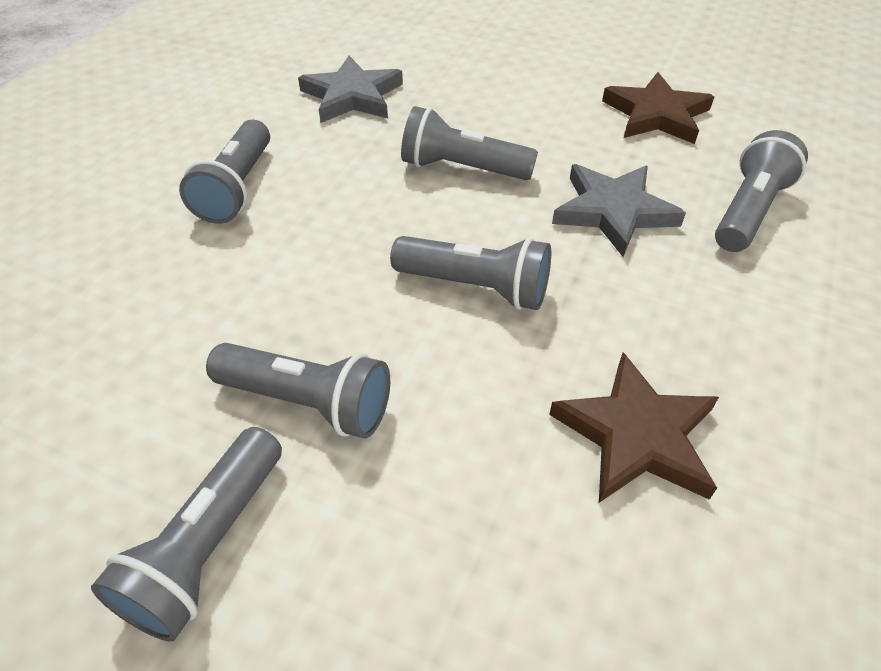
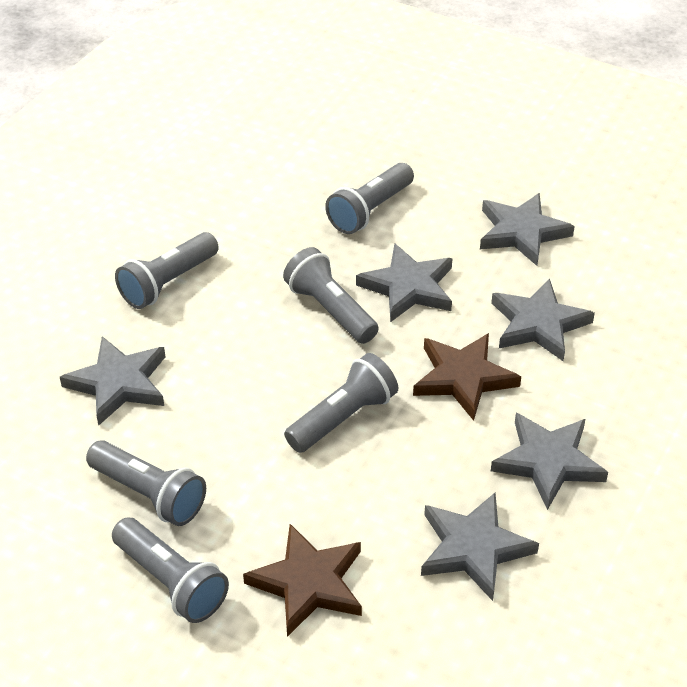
grey star: [298,56,403,123] [552,164,686,257] = 2 -> [60,336,165,426] [356,243,453,322] [421,493,539,601] [480,193,575,266] [491,278,595,361] [491,413,608,510] = 6

